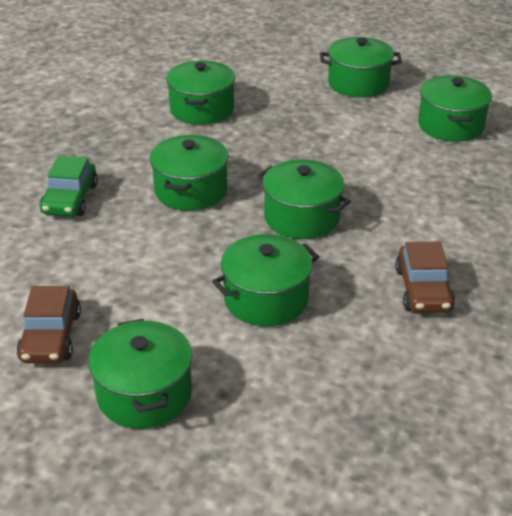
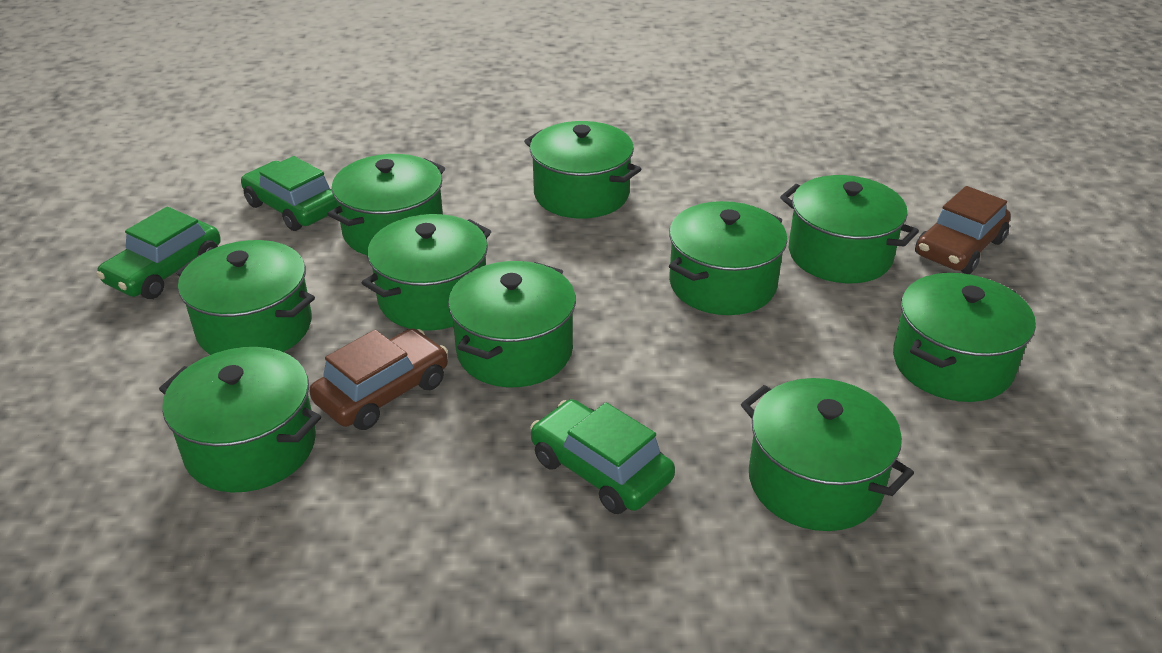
green car: [40,156,98,216] = 1 -> [96,207,221,299] [241,156,337,231] [530,399,675,514] = 3
green pot: [88,319,192,429] [150,135,229,211] [166,61,235,125] [212,234,319,326] [257,159,351,239] [320,37,402,97] [418,75,492,142] = 7 -> [159,347,321,492] [176,240,315,355] [328,154,445,255] [362,214,491,331] [448,261,576,387] [524,121,641,219] [669,201,787,315] [741,378,914,531] [780,175,919,283] [893,273,1036,402] = 10

